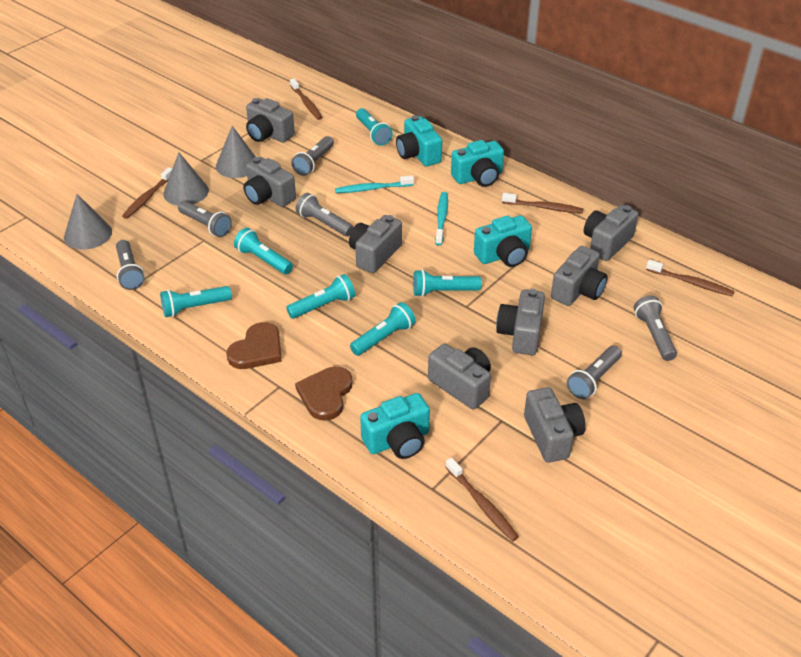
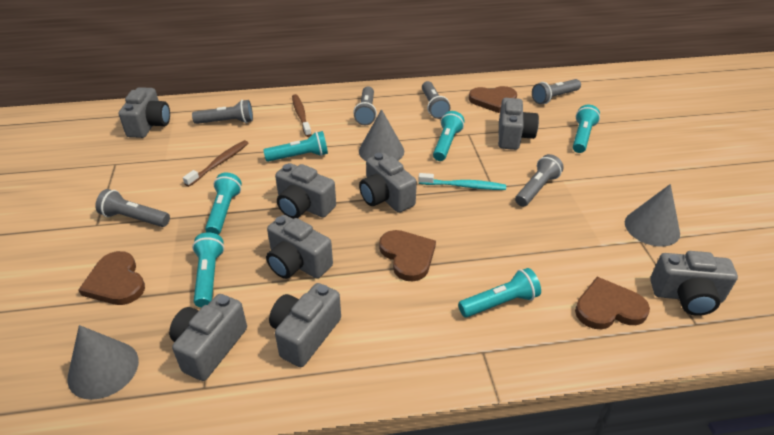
brown heart: [226,322,282,369] [295,367,353,421] = 2 -> [78,251,145,305] [379,230,436,282] [469,86,517,113] [575,277,650,329] = 4
brown toothbrush: [122,167,172,219] [290,79,323,120] [446,458,519,542] [502,193,584,214] [646,260,735,297] = 5 -> [183,140,248,187] [292,94,312,137] = 2
turquoise camera: [360,393,430,459] [396,115,442,166] [451,140,504,187] [474,215,532,267] = 4 -> none = 0
turquoise toothbrush: [335,175,414,193] [435,192,448,246] = 2 -> [418,173,506,190] = 1

